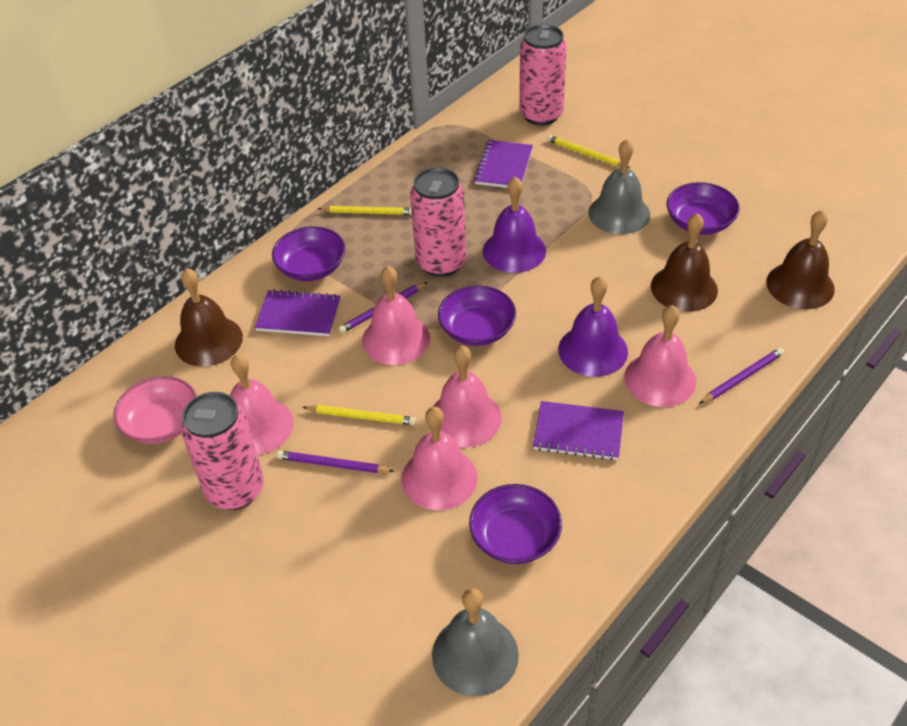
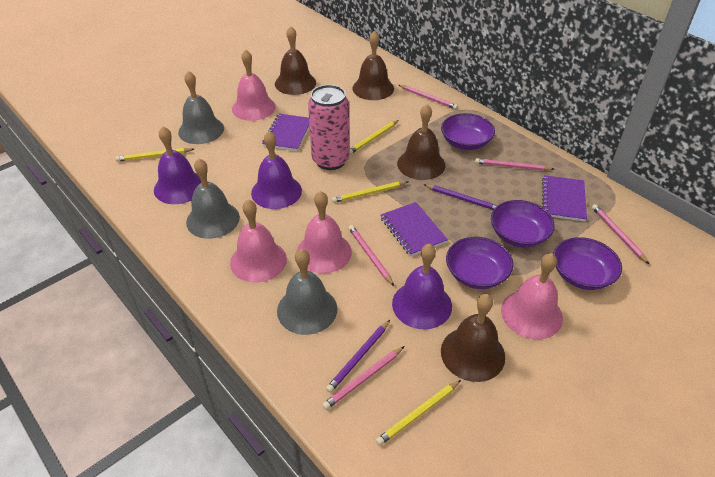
brown bell: [175,268,243,367] [651,213,718,312] [766,210,835,309] = 3 -> [275,26,316,95] [352,31,394,100] [397,104,445,180] [441,294,505,382] = 4
grey bell: [432,588,519,696] [588,139,651,234] = 2 -> [178,71,224,144] [186,158,240,239] [277,249,337,335] = 3
pink bell: [230,354,294,455] [362,266,430,365] [401,407,477,510] [433,346,502,448] [624,305,696,407] = 5 -> [230,199,287,283] [232,49,276,121] [296,191,352,273] [501,253,563,339] = 4
pink bowl: [113,376,197,444] = 1 -> none = 0
pink can: [181,392,264,510] [410,167,466,277] [519,24,567,126] = 3 -> [308,85,350,170] = 1
pink pencil: none = 0 -> [322,346,405,410] [349,225,394,286] [399,85,458,110] [475,158,554,171] [592,204,650,265] = 5
purple bell: [483,177,546,273] [558,276,628,377] = 2 -> [154,126,201,204] [251,131,302,209] [392,244,452,329] = 3
purple pencil: [276,450,394,473] [338,282,428,333] [699,348,784,404] = 3 -> [326,320,390,393] [423,184,498,210] = 2
yellow pencil: [303,405,417,425] [318,206,412,215] [547,135,630,168] = 3 -> [115,148,194,162] [332,181,408,203] [350,120,399,154] [376,380,461,446] = 4

